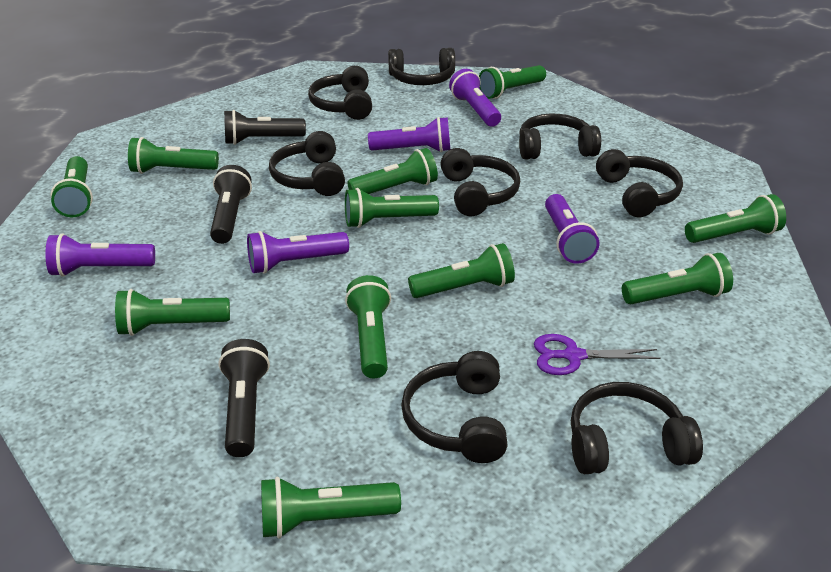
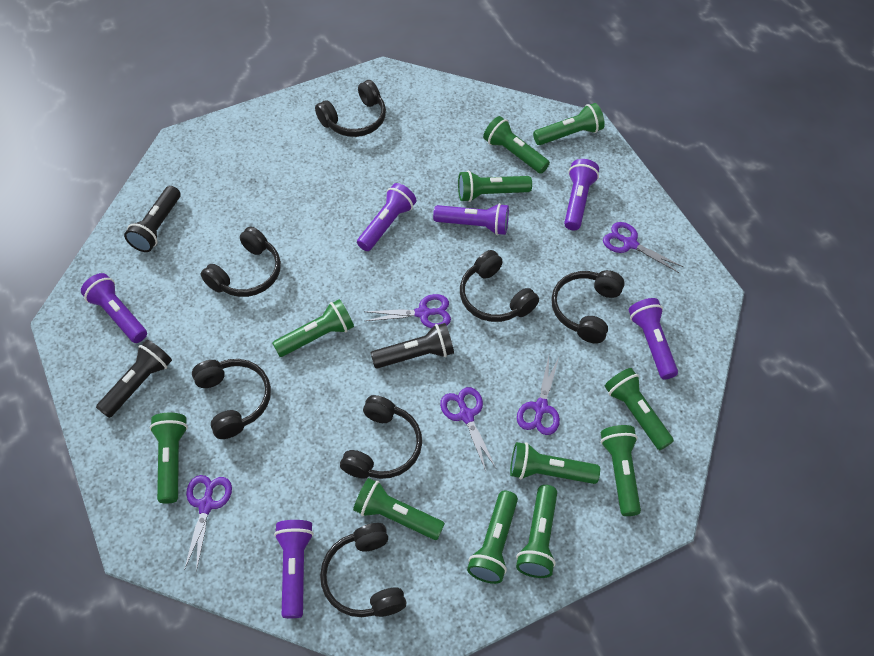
black headphones: [269,131,345,196] [308,66,372,120] [388,48,455,85] [401,351,508,463] [440,148,520,216] [519,114,601,160] [571,382,703,474] [596,149,683,217] = 8 -> [192,359,271,439] [201,226,281,297] [315,80,386,137] [320,523,406,617] [340,395,422,479] [460,250,539,322] [551,270,625,344] = 7
purple flashlight: [45,233,155,277] [247,231,349,274] [368,117,450,152] [449,69,501,127] [545,194,599,264] = 5 -> [81,273,147,343] [274,520,314,618] [357,183,417,251] [433,203,509,235] [564,159,599,230] [629,298,678,379] = 6
purple scissors: [534,334,661,375] = 1 -> [184,475,232,572] [364,294,451,328] [440,387,496,471] [517,356,560,435] [603,222,683,273] = 5

